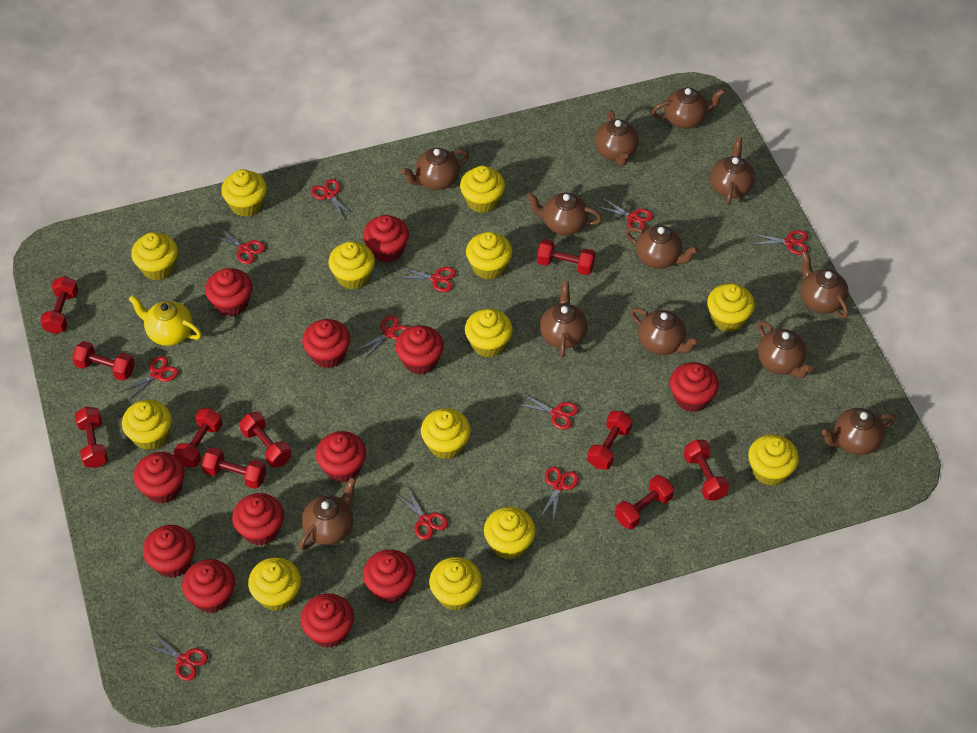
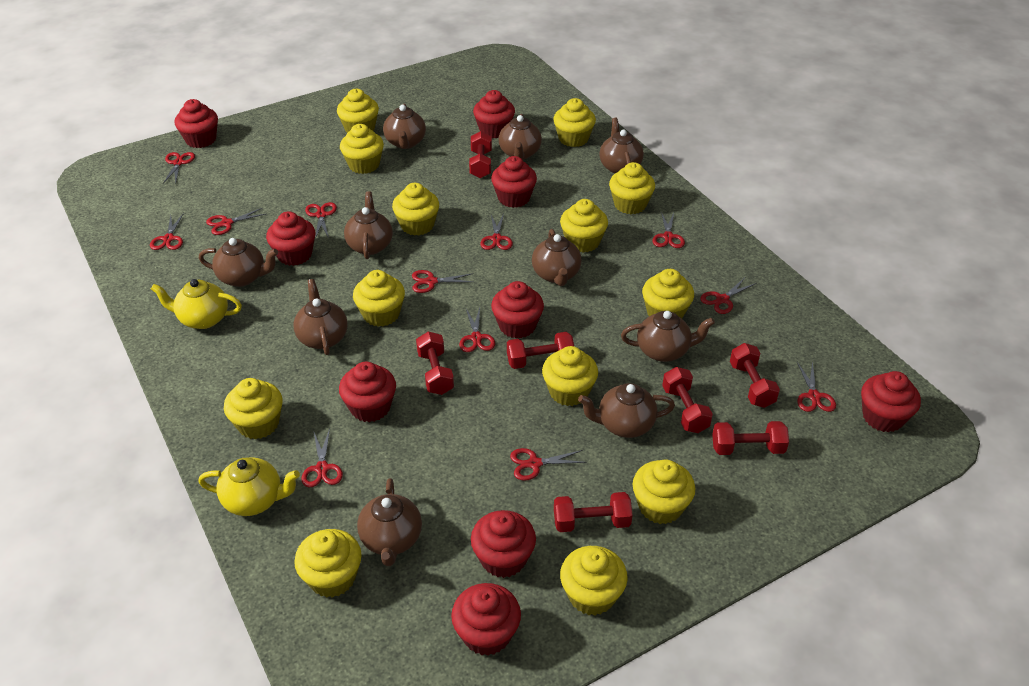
brown teapot: [300,477,356,550] [401,148,469,190] [526,192,602,235] [540,282,588,358] [594,110,639,166] [625,225,699,269] [630,308,700,355] [652,87,725,129] [710,137,755,205] [758,321,813,378] [801,251,849,319] [822,408,896,455] = 12 -> [199,238,278,287] [293,279,348,355] [344,191,393,259] [357,478,422,566] [383,104,426,149] [499,114,542,160] [532,229,582,286] [578,383,675,438] [599,118,644,174] [621,311,715,362] = 10
red cupcake: [134,452,185,504] [143,525,195,578] [182,559,235,613] [205,268,252,316] [232,493,284,546] [300,593,354,648] [302,319,350,368] [316,431,366,483] [363,215,409,263] [363,550,416,603] [396,325,444,374] [670,362,719,412] = 12 -> [175,99,218,148] [266,211,316,266] [339,362,396,422] [451,583,521,656] [471,510,536,578] [473,90,515,138] [491,156,537,208] [491,281,544,339] [861,371,921,433] = 9
red dumbbell: [40,276,78,334] [72,341,135,381] [75,407,108,468] [174,408,222,467] [202,447,266,489] [239,412,291,468] [537,239,595,275] [587,411,633,469] [615,475,674,529] [684,440,729,500] = 10 -> [416,332,454,395] [469,131,492,178] [507,332,574,369] [554,492,633,532] [662,367,713,433] [712,421,789,455] [730,343,780,408] = 7
red scissors: [119,356,179,401] [143,632,208,681] [210,226,265,264] [311,179,355,222] [354,315,409,360] [395,486,448,540] [396,267,456,292] [516,393,579,430] [539,467,579,521] [596,198,653,230] [751,230,808,255] = 11 -> [150,213,184,250] [163,152,195,183] [206,208,266,235] [302,429,343,487] [305,202,337,239] [412,270,473,293] [459,307,495,352] [480,214,513,250] [510,448,586,481] [653,212,685,248] [700,278,756,314] [797,361,836,412] = 12
yellow teapot: [129,295,202,346] = 1 -> [151,279,242,329] [198,457,300,516] = 2

